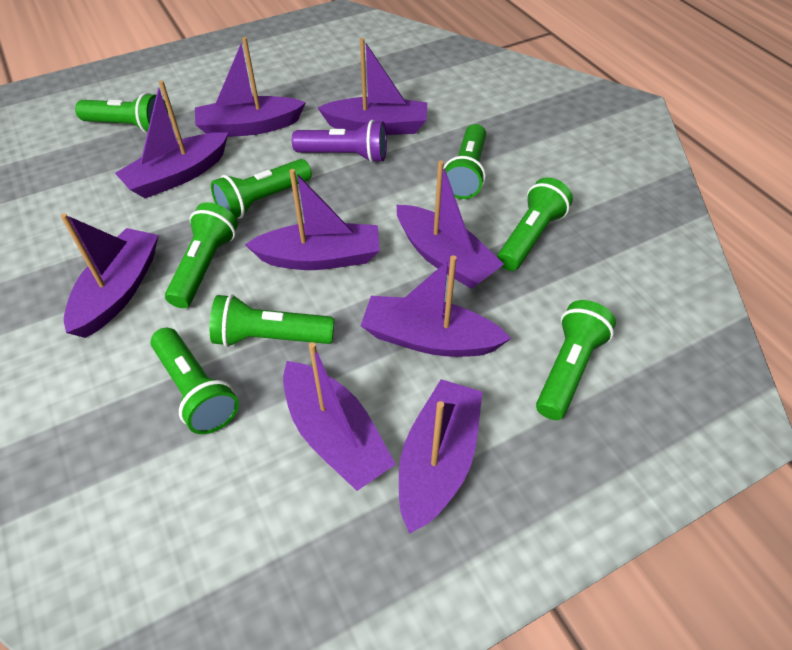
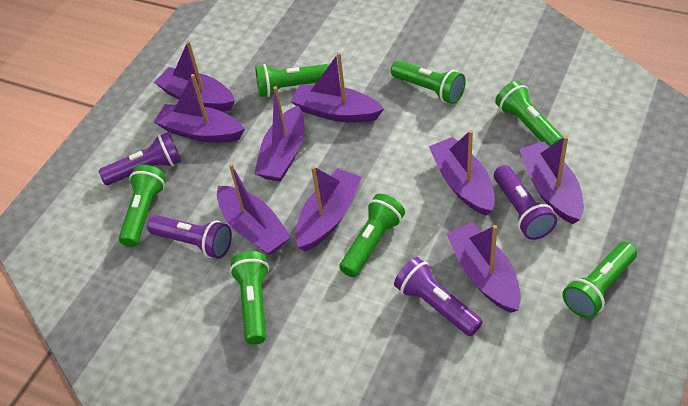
green flashlight: [75,93,168,134] [151,328,239,434] [165,203,238,308] [210,294,334,347] [211,159,312,218] [443,124,486,199] [497,177,573,271] [536,300,616,420] = 8 -> [119,165,166,247] [230,251,269,344] [255,64,329,97] [339,194,405,277] [391,60,466,104] [495,81,564,146] [562,242,637,318] = 7
purple flashlight: [292,120,387,163] = 1 -> [99,132,181,185] [147,215,232,259] [394,257,483,336] [494,165,557,240] = 4

